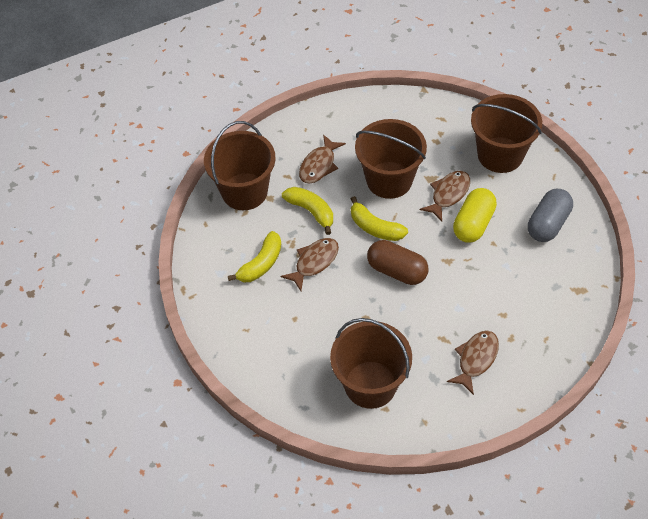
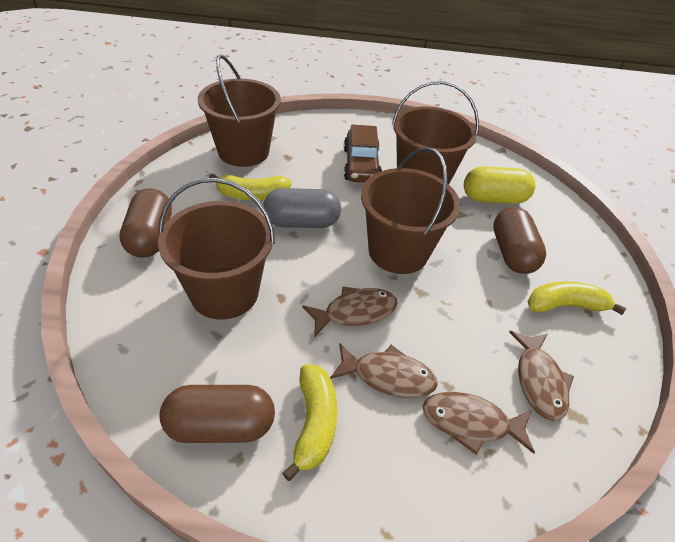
brown capsule: [367,240,428,285] = 1 -> [119,188,172,258] [159,385,275,443] [493,207,546,274] = 3
brown car: none = 0 -> [344,124,382,183] = 1

